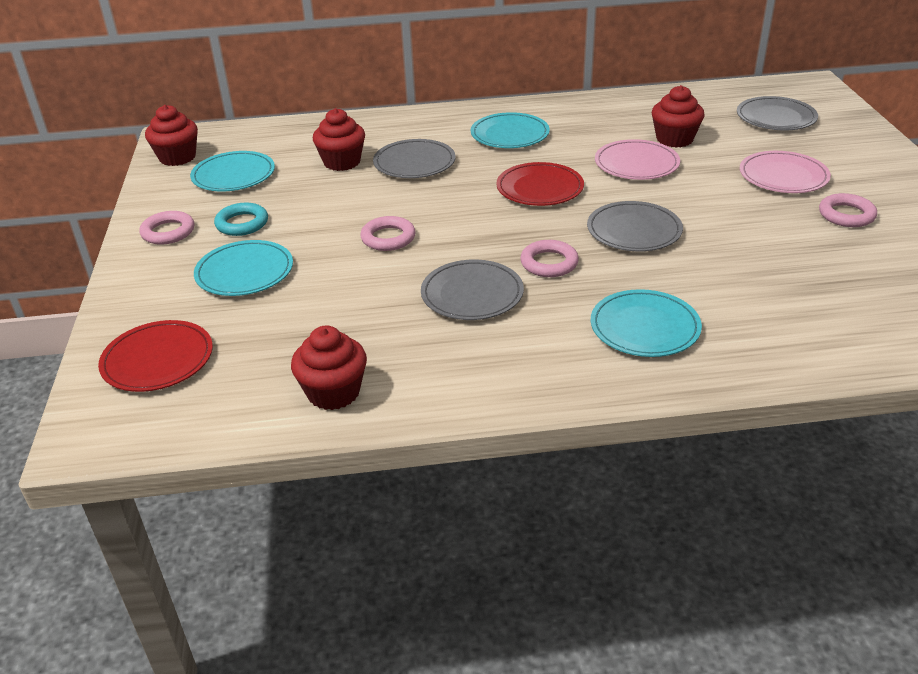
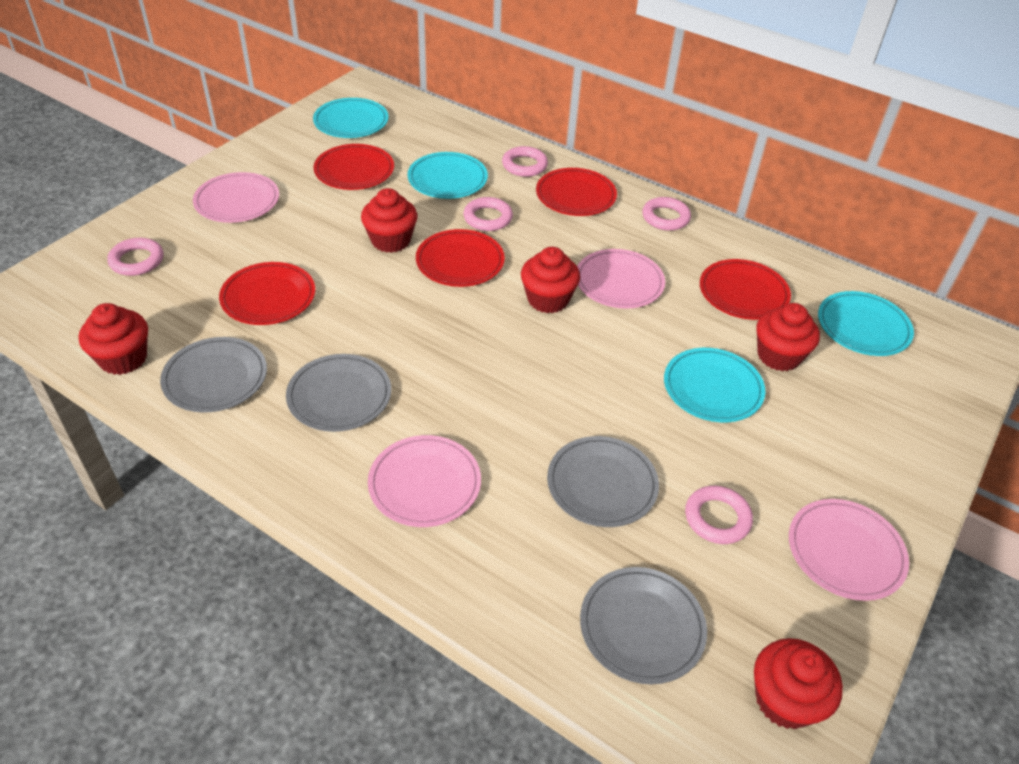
pink plate: [595,139,680,180] [740,151,831,193] = 2 -> [193,172,279,223] [368,435,481,527] [577,249,665,309] [789,499,909,601] = 4
pink ring: [139,211,195,245] [360,216,415,251] [520,240,579,277] [819,193,877,227] = 4 -> [107,238,164,276] [464,197,513,231] [502,146,548,177] [642,197,691,231] [685,486,753,544] = 5
red cupcake: [145,105,198,166] [291,326,367,410] [313,108,365,171] [652,85,704,148] = 4 -> [79,303,148,375] [361,188,417,253] [521,247,580,313] [754,638,843,729] [756,303,820,371] = 5
red plate: [98,320,213,392] [496,162,584,206] = 2 -> [219,262,315,325] [313,144,394,190] [416,229,505,287] [536,168,617,216] [700,259,791,320] = 5
turquoise ring: [214,203,268,236] = 1 -> none = 0

